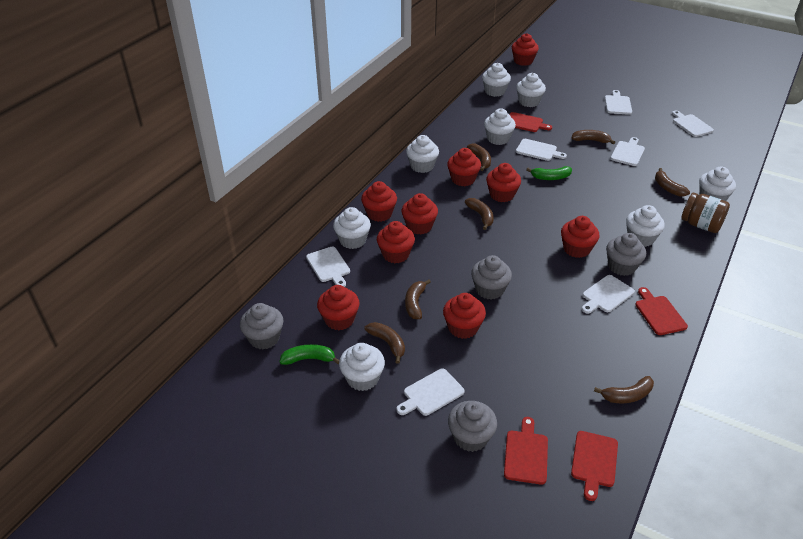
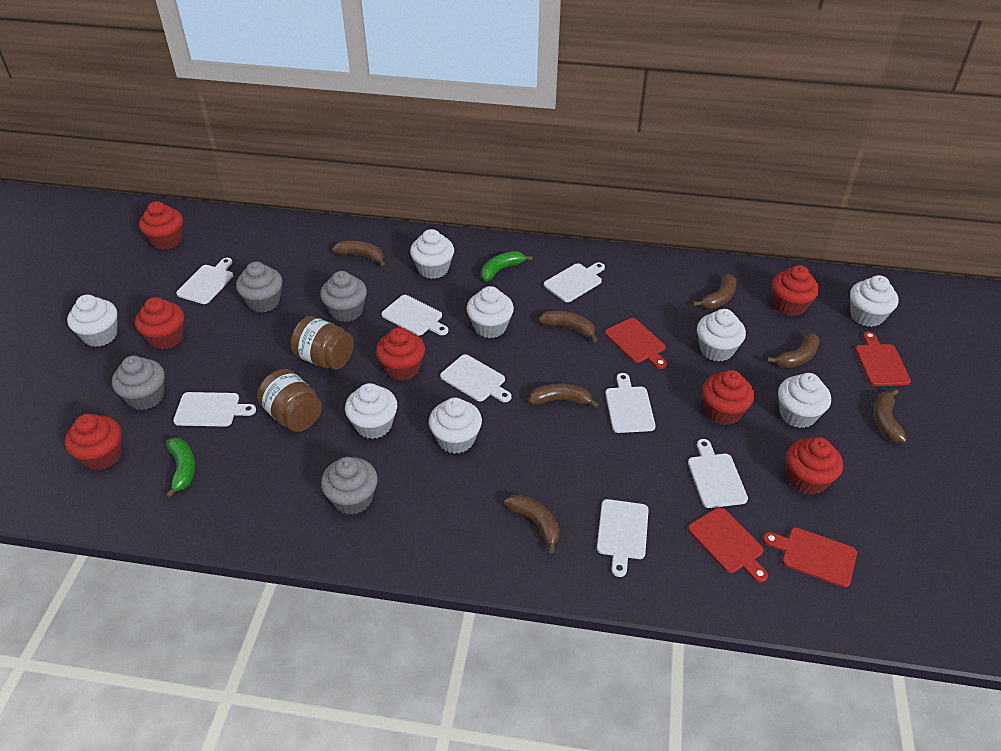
brown jar: [681,193,730,233] = 1 -> [257,369,322,432] [291,316,354,370] = 2
red cupcake: [317,285,360,330] [361,181,397,222] [377,221,415,263] [402,193,438,234] [443,293,486,339] [447,148,481,186] [486,163,521,202] [512,33,539,66] [561,216,600,258] = 9 -> [65,414,122,470] [135,297,184,349] [139,201,183,250] [376,327,425,381] [702,370,754,425] [772,265,819,316] [786,437,843,495] = 7
white cutting board: [306,247,350,287] [397,369,465,416] [516,139,567,161] [582,275,635,314] [605,90,632,115] [611,137,645,166] [672,111,714,137] = 7 -> [173,392,256,427] [176,258,233,304] [382,295,448,335] [440,354,512,402] [544,262,605,302] [597,499,649,577] [605,373,656,433] [688,439,748,508] = 8

